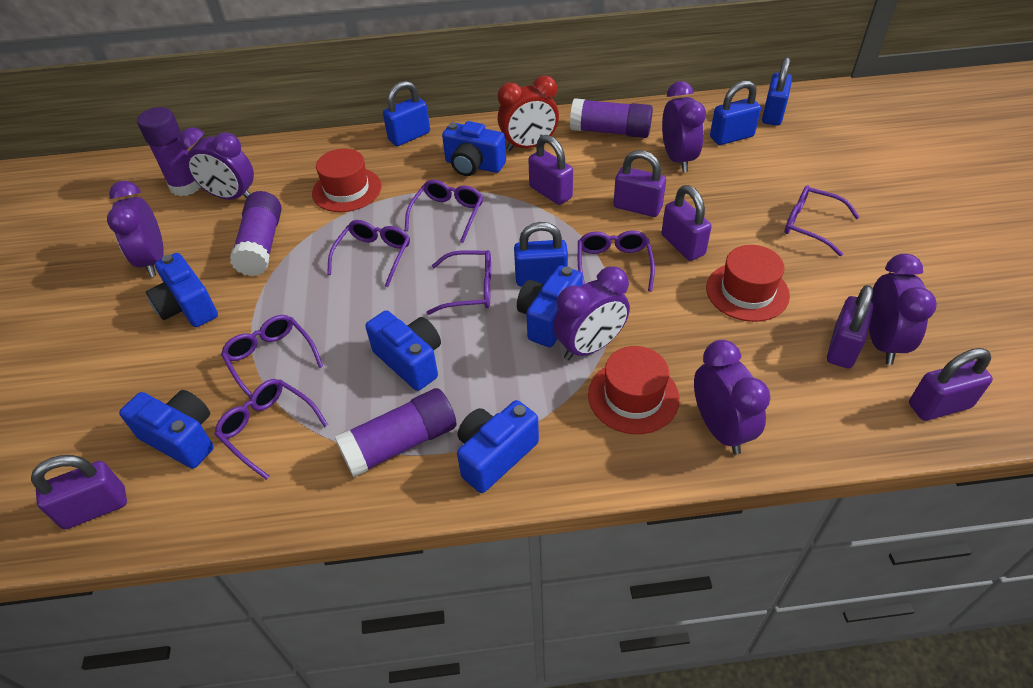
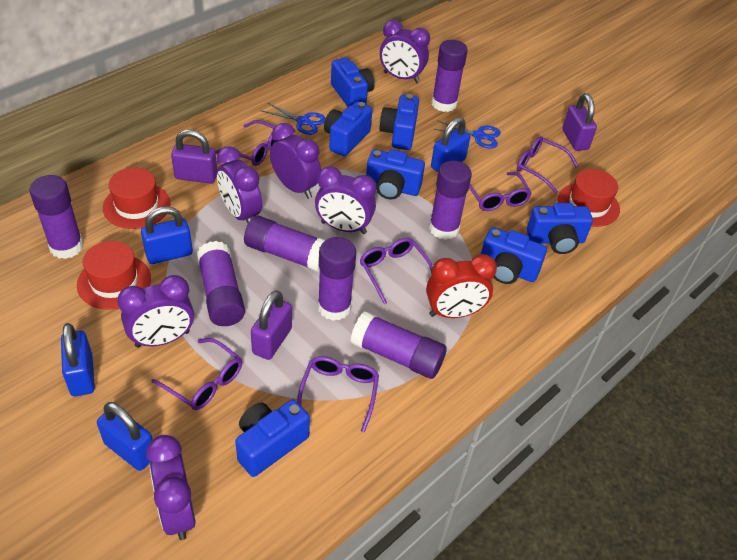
blue camera: [119,390,214,469] [146,253,218,327] [365,310,441,391] [442,121,506,176] [457,400,539,493] [517,265,583,347] = 6 -> [235,400,310,477] [324,102,372,156] [331,58,375,107] [366,149,425,200] [379,94,419,150] [481,227,547,284] [527,203,593,254] = 7
blue scissors: none = 0 -> [260,102,326,135] [434,120,501,148] = 2
purple glasses: [214,379,328,480] [221,315,323,399] [327,220,410,287] [405,180,483,243] [427,250,491,315] [578,230,655,291] [784,185,859,256] = 7 -> [152,338,242,410] [215,120,278,166] [297,356,379,432] [360,238,433,304] [469,172,532,211] [517,136,578,193] = 6
purple glue stick: [137,107,201,196] [230,191,281,276] [334,388,456,477] [570,98,653,138] = 4 -> [29,175,83,259] [197,241,245,326] [244,215,325,272] [318,237,356,321] [350,311,447,379] [429,161,472,240] [431,40,468,112] = 7
purple padlock: [31,455,127,530] [528,135,573,205] [613,150,666,217] [661,185,712,261] [827,285,874,368] [909,348,993,421] = 6 -> [171,129,217,184] [251,290,292,360] [562,93,597,151] = 3

